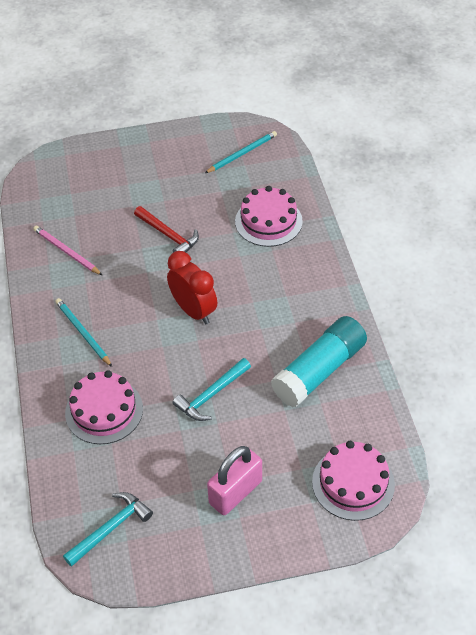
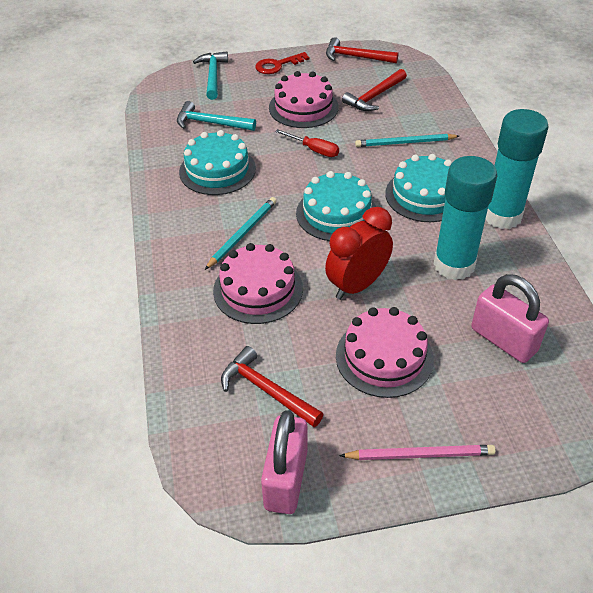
pink padlock: [207,446,262,515] = 1 -> [261,410,308,514] [471,274,549,363] = 2
red hammer: [134,206,199,252] = 1 -> [221,346,323,427] [326,37,398,63] [342,69,407,111] = 3
red key: none = 0 -> [255,52,310,74] = 1
red screwdriver: none = 0 -> [275,129,339,157] = 1
turquoise cake: none = 0 -> [179,130,256,195] [296,171,376,241] [385,154,452,222] = 3
turquoise glue stick: [271,316,367,407] = 1 -> [434,156,497,280] [485,109,549,229] = 2

